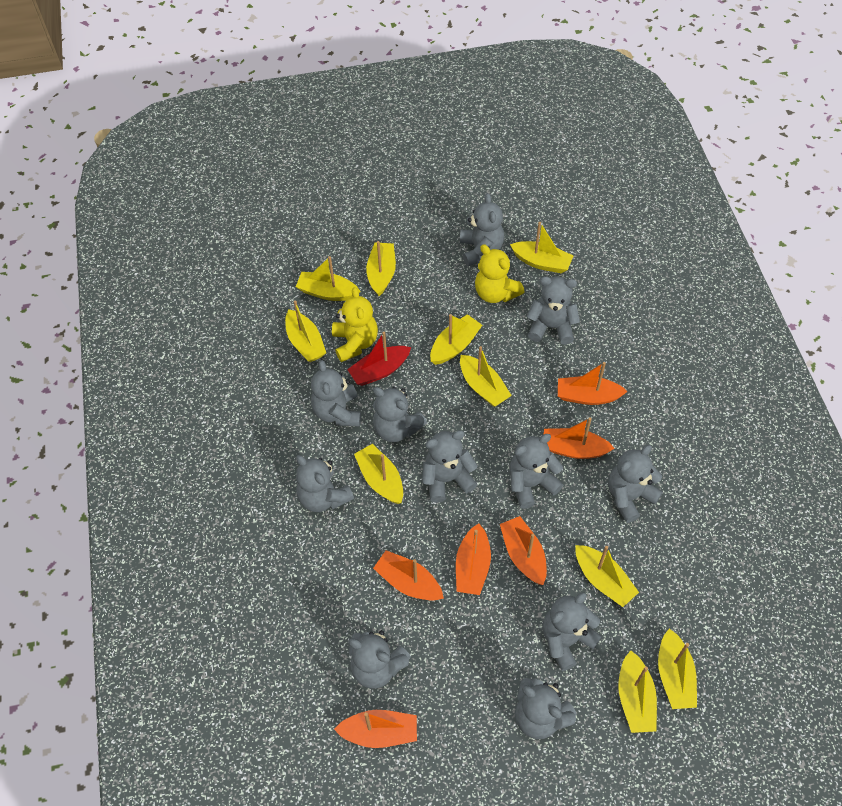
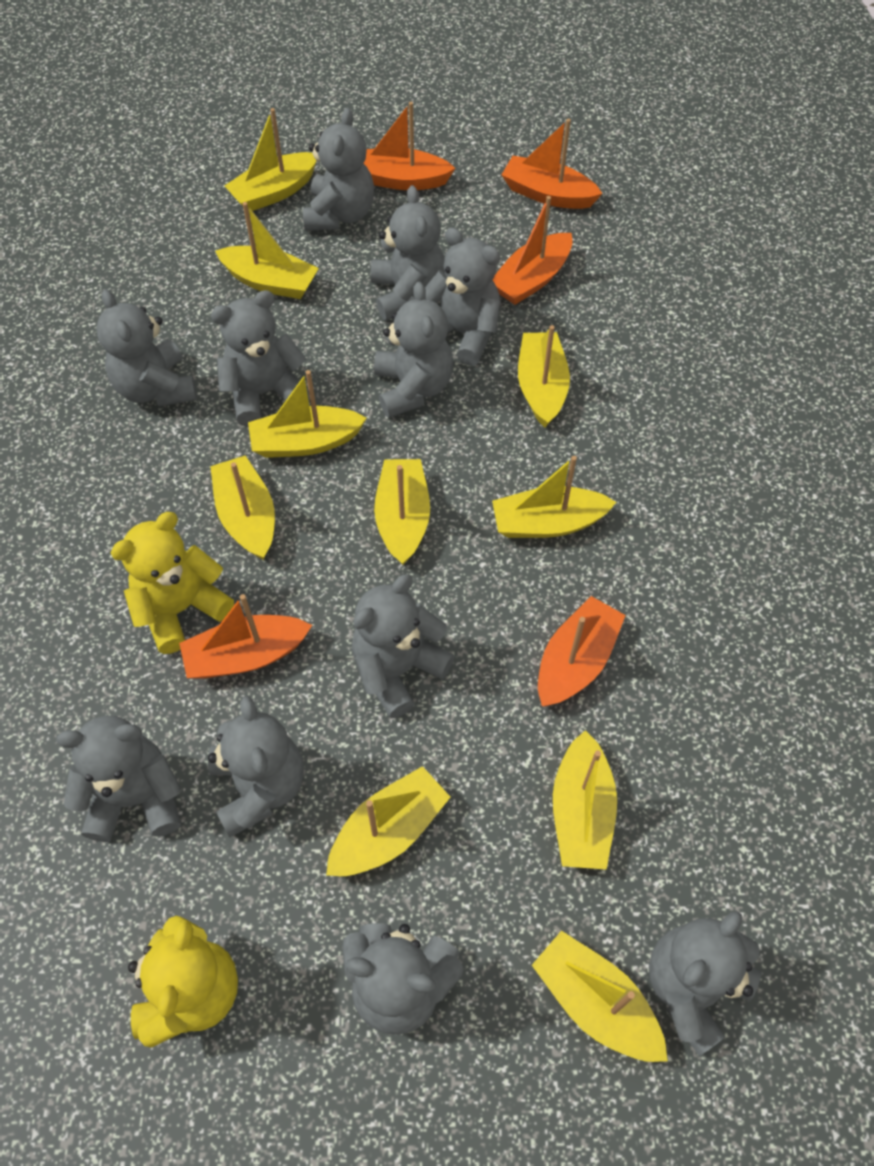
orange boat: [334,710,417,748] [373,550,444,600] [456,523,491,595] [500,516,547,585] [543,417,614,459] [558,362,628,405] = 6 -> [179,594,312,679] [364,102,455,190] [493,196,573,305] [501,118,602,209] [538,596,626,706] = 5
red boat: [347,332,411,386] = 1 -> none = 0

